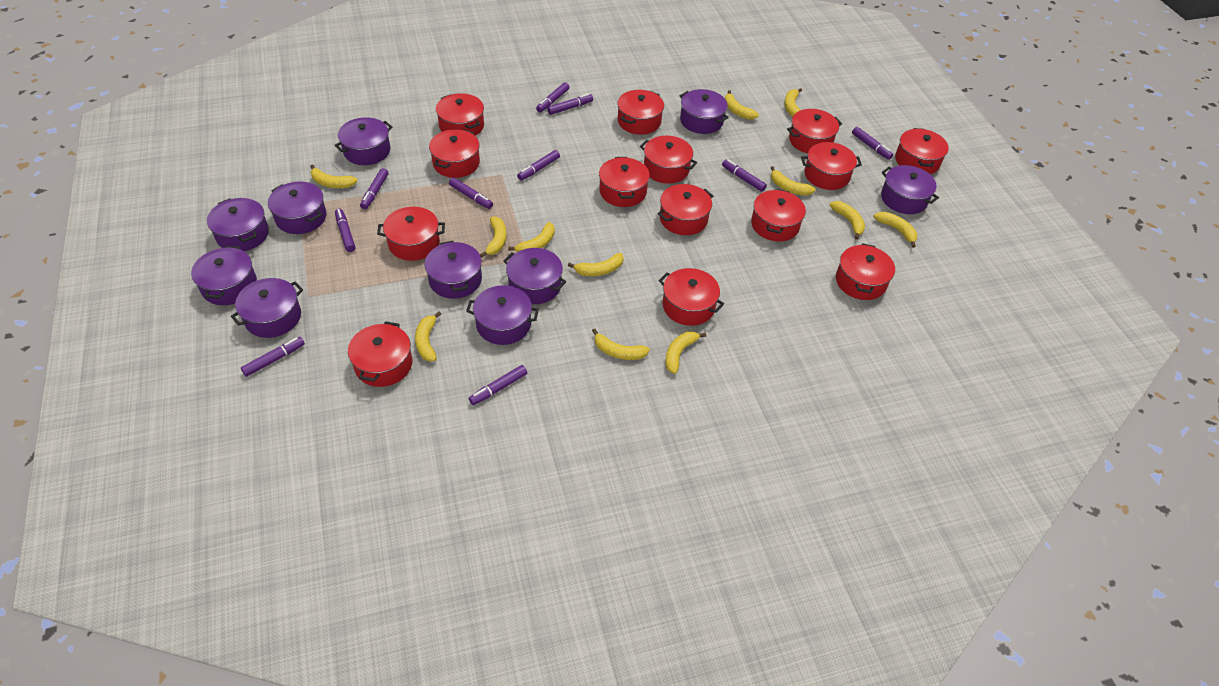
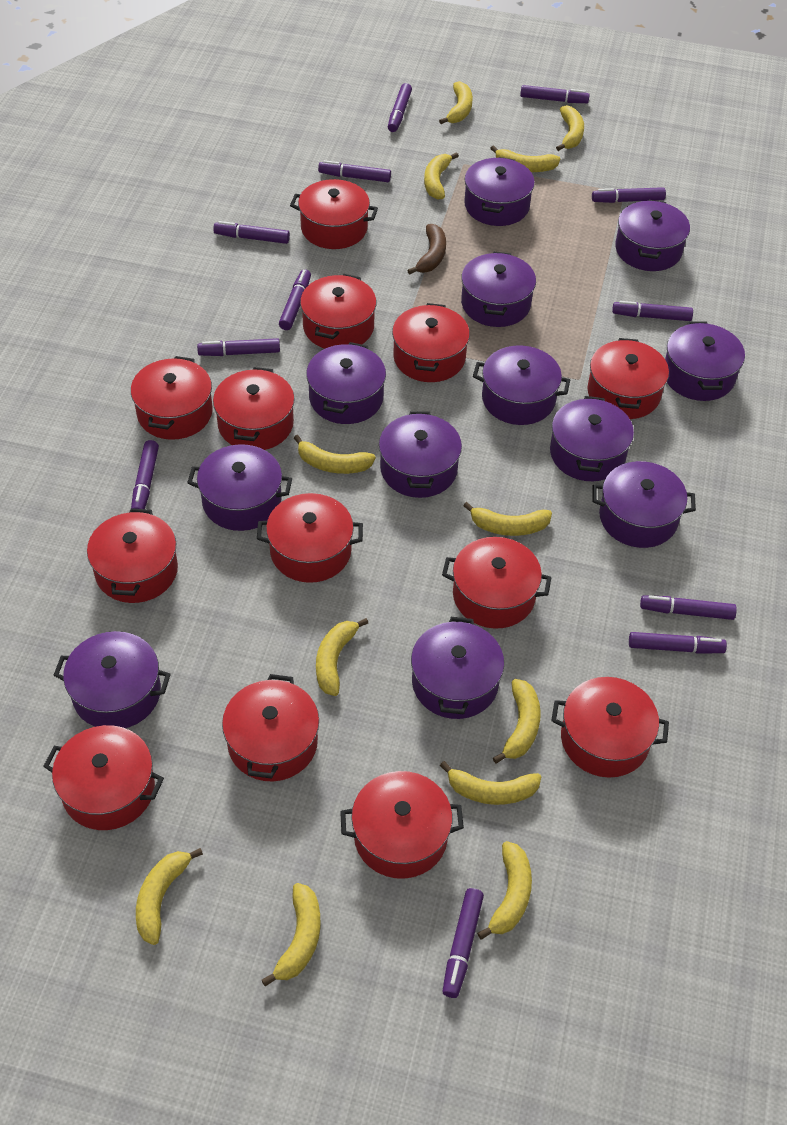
brown banana: none = 0 -> [407,224,446,275] = 1
purple marker: [241,337,305,377] [335,209,355,252] [360,168,388,209] [449,178,493,209] [469,365,527,405] [517,150,560,181] [536,82,569,112] [547,94,593,115] [722,159,767,192] [852,127,893,160] = 10 -> [131,440,159,509] [197,338,280,356] [213,221,290,244] [279,269,311,330] [318,160,391,182] [388,83,412,132] [442,888,484,998] [520,85,590,103] [592,187,666,203] [612,301,693,321] [629,632,727,653] [640,595,737,620] = 12
purple pot: [191,246,257,305] [207,198,269,251] [231,278,303,338] [268,181,326,234] [334,117,393,165] [424,241,482,299] [466,285,539,345] [503,248,566,304] [680,89,729,134] [881,165,939,214] = 10 -> [54,631,171,728] [187,444,292,531] [306,342,386,424] [379,411,462,498] [411,617,504,719] [461,251,536,327] [464,157,535,226] [473,345,570,425] [550,396,634,481] [592,461,696,548] [615,200,690,271] [665,322,745,401] = 12
red pot: [348,321,412,387] [377,207,445,261] [429,129,480,178] [436,93,484,136] [599,157,650,207] [617,90,664,135] [640,136,697,184] [658,184,713,235] [659,268,724,326] [751,189,806,241] [787,109,842,153] [801,142,862,190] [836,243,895,300] [895,128,949,174] = 14 -> [43,725,164,830] [87,508,178,603] [131,356,213,440] [213,367,295,450] [222,674,319,781] [257,493,363,583] [290,179,378,249] [300,274,376,349] [340,771,464,879] [392,303,470,382] [442,537,552,629] [551,677,669,778] [587,338,669,419] = 13

